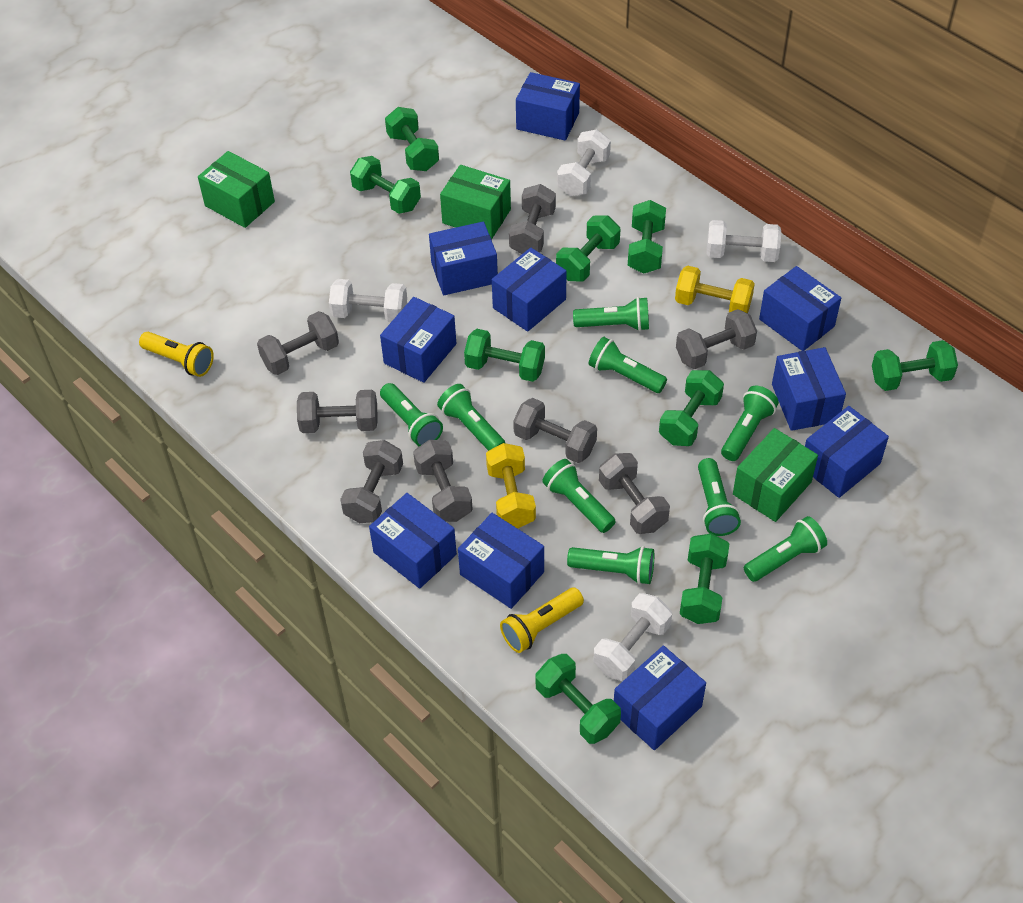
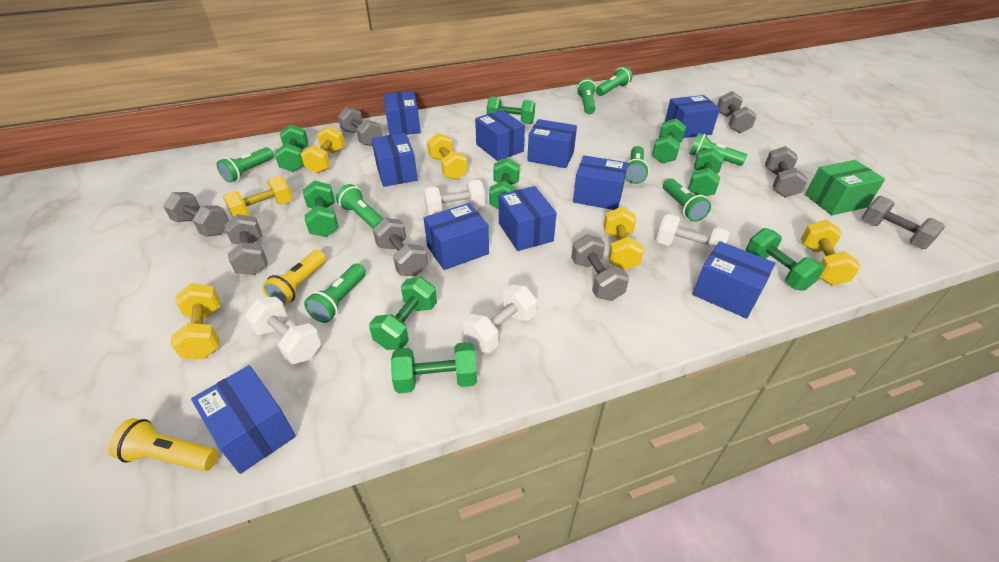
green box: [198,151,275,228] [440,165,511,239] [733,428,818,522] = 3 -> [805,160,885,215] = 1
green flashlight: [380,383,443,446] [437,384,505,451] [542,459,616,533] [567,546,654,585] [573,297,649,331] [589,337,667,393] [698,458,741,536] [721,386,779,461] [744,516,827,582] = 9 -> [217,147,274,183] [304,263,366,323] [336,184,383,229] [576,78,596,114] [596,66,632,96] [625,146,649,184] [663,178,711,222] [689,133,747,166] = 8
yellow dumbbell: [486,443,536,529] [675,266,755,313] = 2 -> [171,283,221,359] [223,176,293,217] [301,125,345,174] [427,133,468,180] [604,207,644,270] [801,220,861,285] = 6

